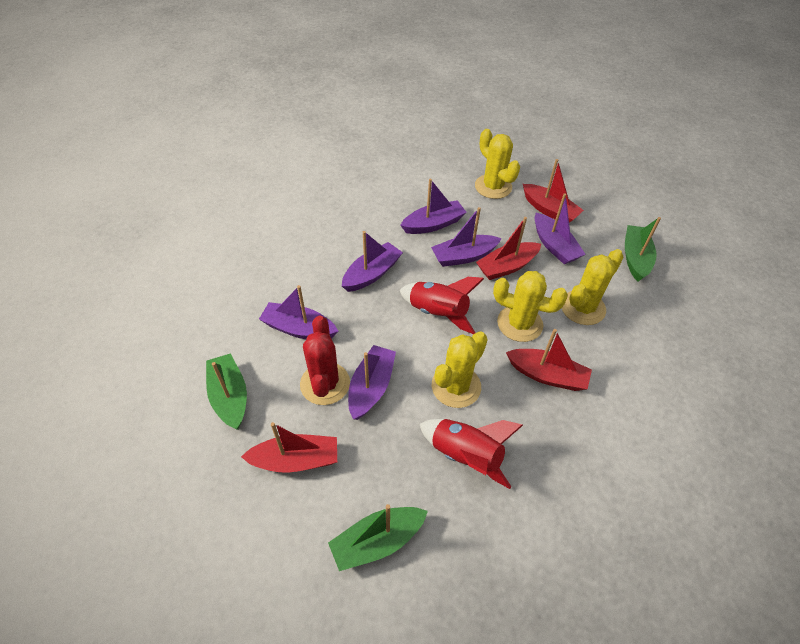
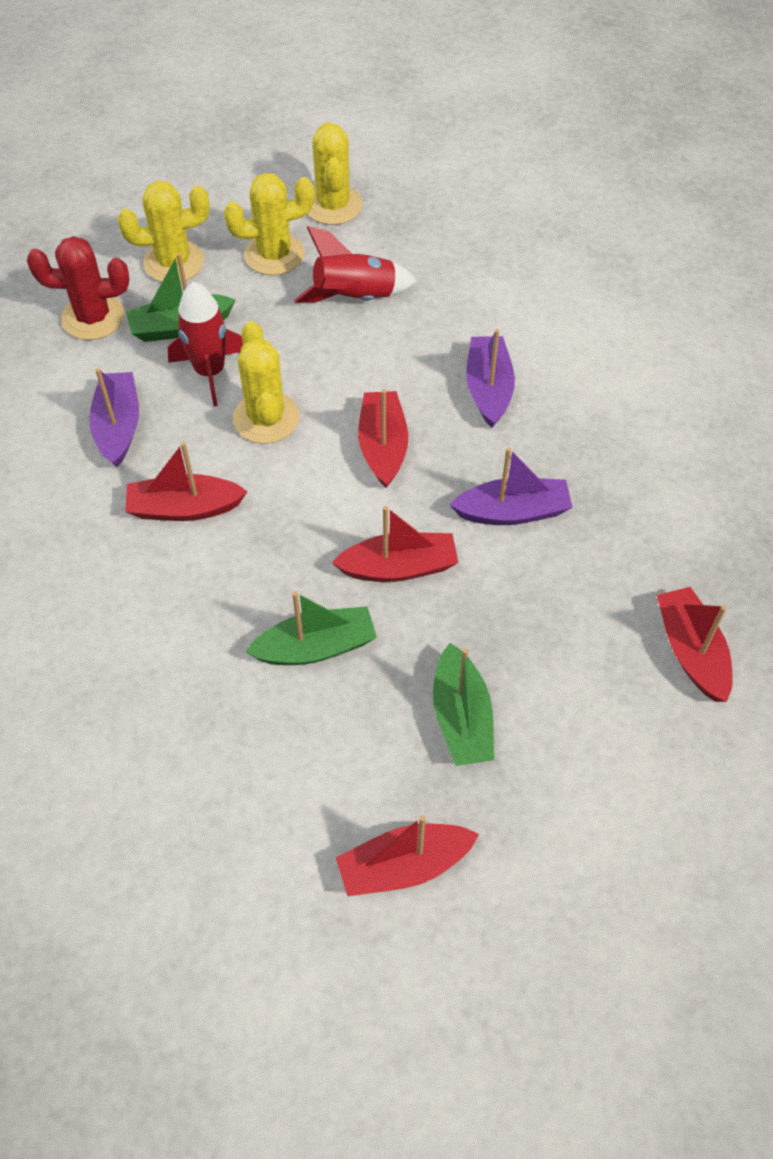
purple boat: [259,285,338,339] [342,231,403,292] [348,345,396,420] [400,179,467,234] [431,207,502,267] [535,193,586,264] = 6 -> [89,368,139,467] [449,448,573,525] [466,329,515,428] = 3
red boat: [241,422,337,473] [476,217,541,280] [506,329,592,391] [523,159,584,222] = 4 -> [125,442,248,521] [332,506,458,582] [336,815,479,896] [358,389,408,488] [657,587,733,702] = 5

